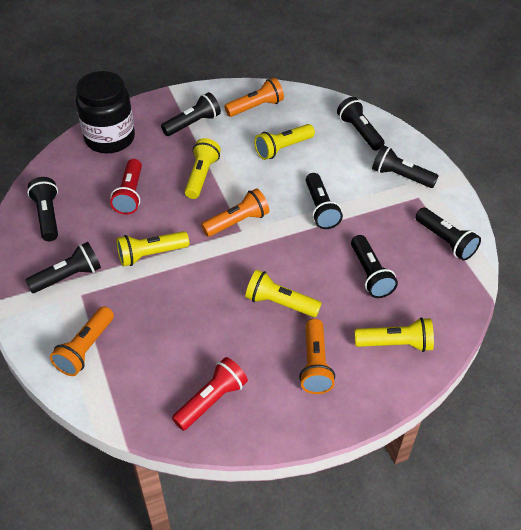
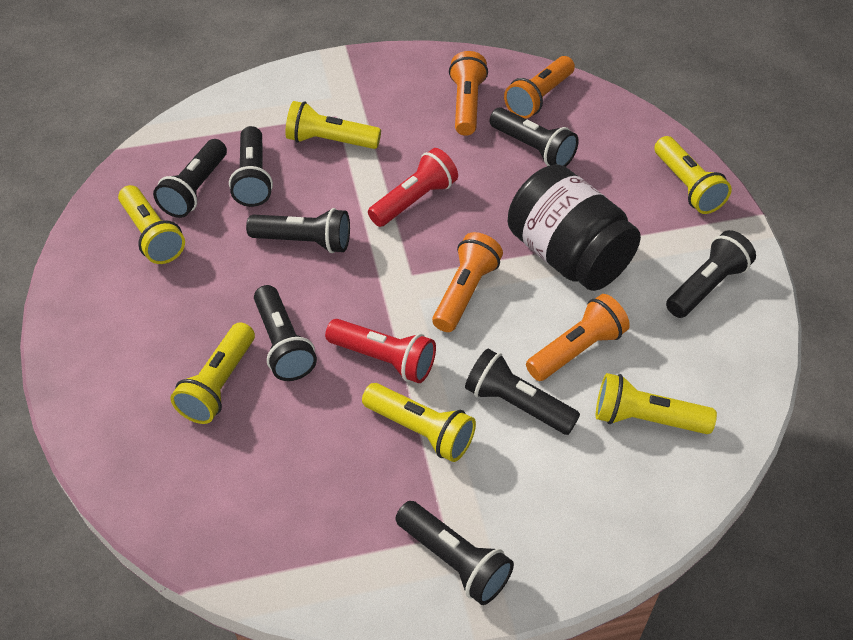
yellow flashlight: [117,231,189,266] [185,138,221,199] [245,270,322,317] [254,124,315,160] [354,317,434,352] = 5 -> [118,185,185,264] [170,322,255,424] [285,101,381,149] [362,383,476,462] [596,373,717,434] [654,136,732,214] = 6

